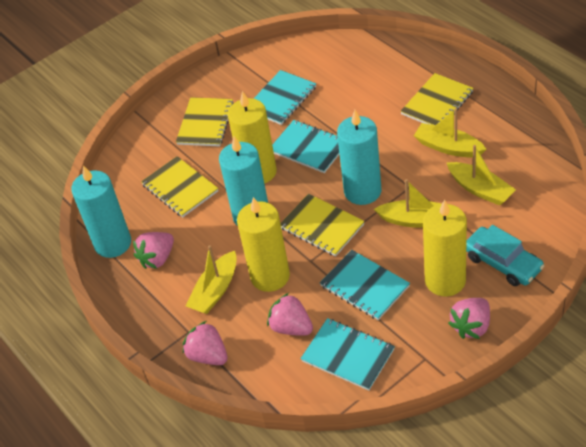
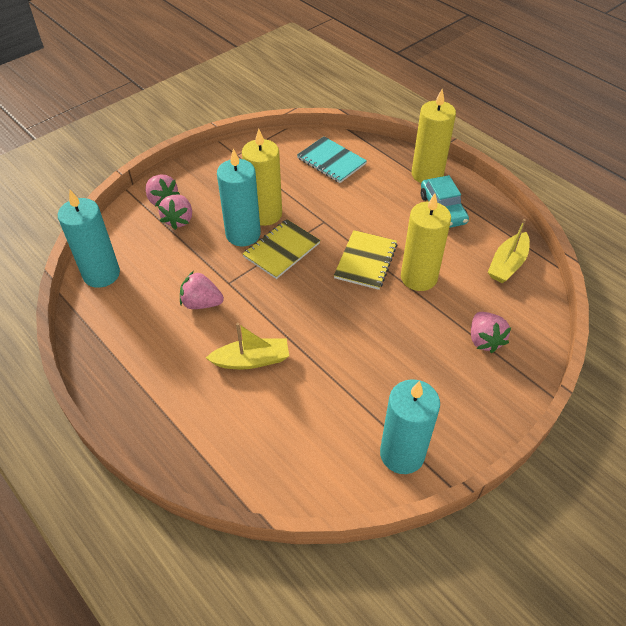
turquoise notebook: [253,70,316,125] [272,120,340,173] [301,318,395,391] [320,250,410,320] = 4 -> [297,136,367,183] = 1
yellow boat: [186,246,237,314] [374,179,442,228] [414,108,487,158] [447,145,516,206] = 4 -> [206,323,289,369] [488,219,530,283] = 2
yellow notebook: [141,156,219,217] [176,97,233,147] [280,193,365,257] [400,73,474,125] = 4 -> [242,219,321,279] [334,230,398,290] = 2

